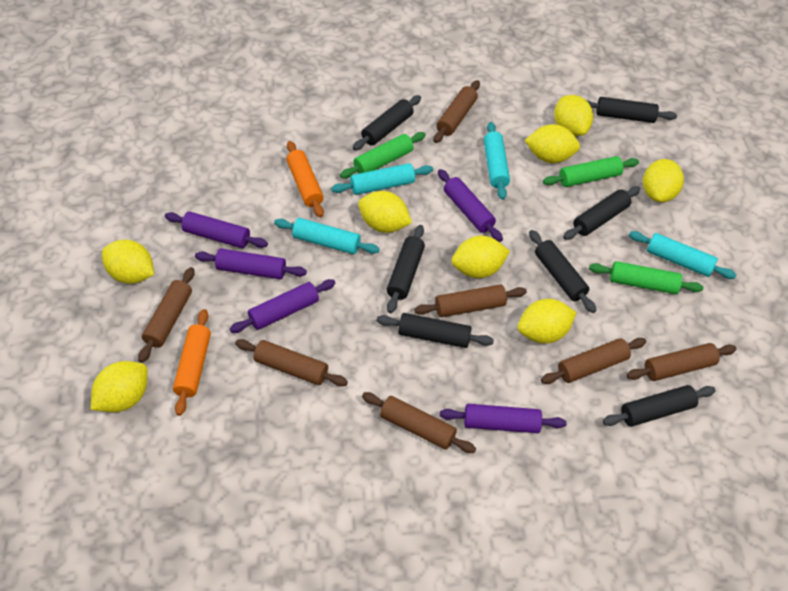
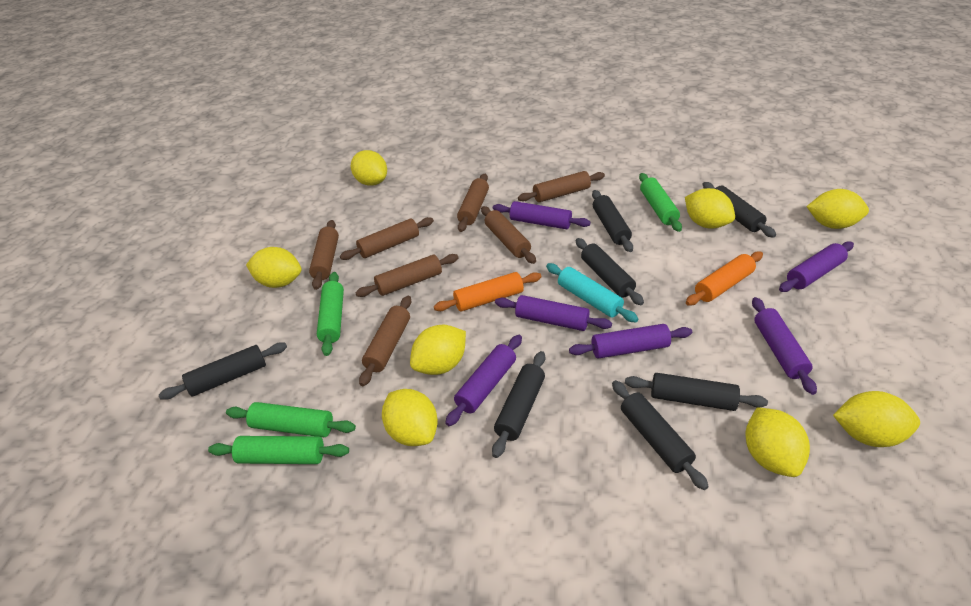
green rolling pin: [340,132,426,178] [543,156,639,187] [589,261,704,294] = 3 -> [208,436,349,464] [226,402,356,437] [317,272,344,356] [639,173,682,232] = 4
purple rolling pin: [165,211,268,248] [195,248,307,279] [230,279,336,333] [438,169,503,242] [440,404,566,433] = 5 -> [445,335,522,426] [493,201,591,229] [495,295,612,331] [569,324,692,359] [752,297,817,395] [779,241,854,292] = 6
turquoise rolling pin: [274,218,379,254] [331,163,433,195] [484,122,510,200] [629,231,737,279] = 4 -> [546,263,638,322] = 1

